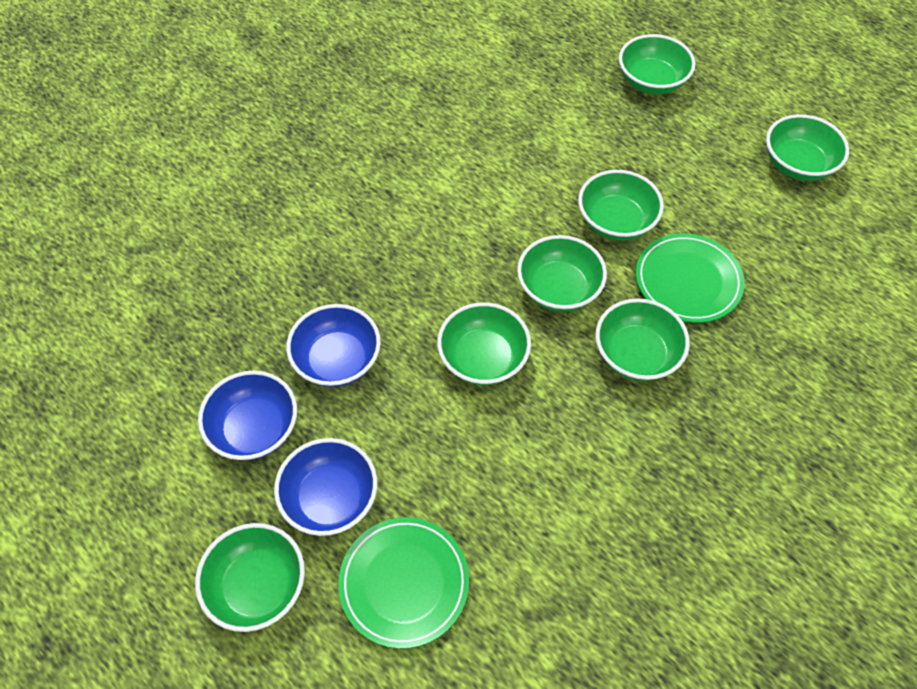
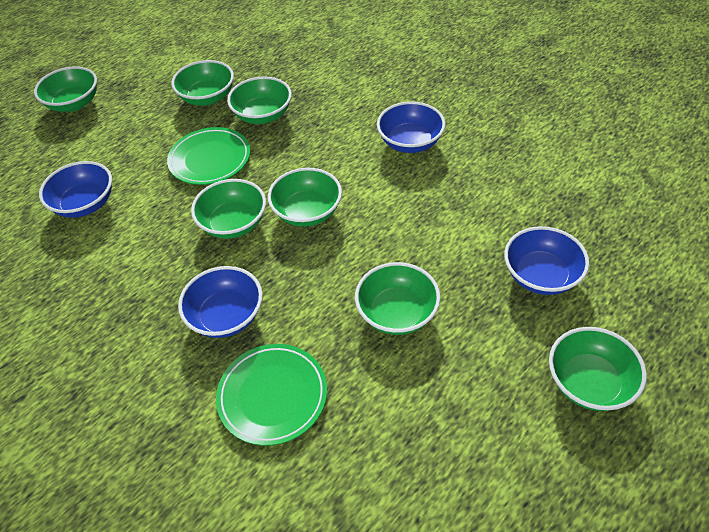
blue bowl: [198,370,297,460] [274,438,377,536] [286,304,381,387] = 3 -> [39,161,112,218] [178,266,263,338] [377,101,445,153] [504,226,589,295] = 4

